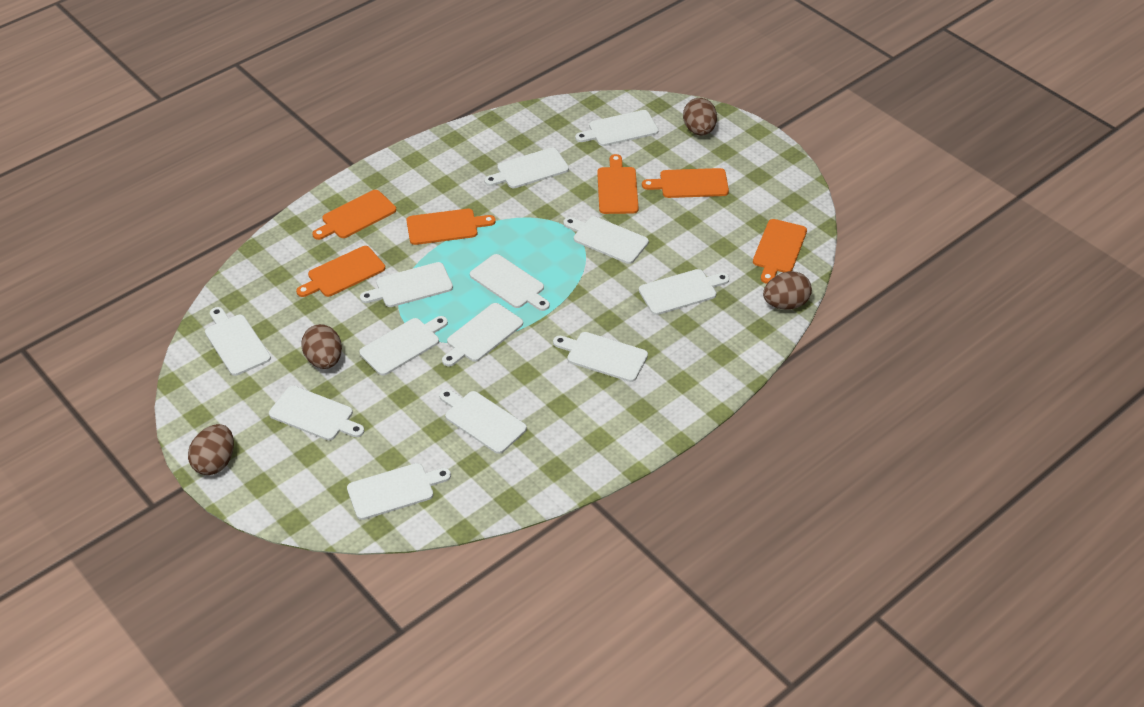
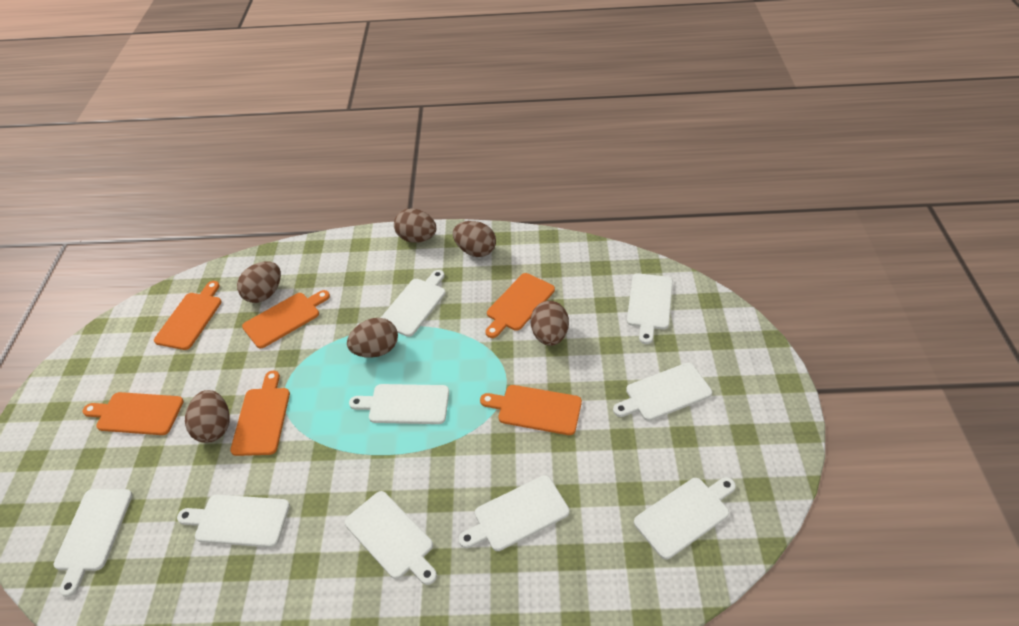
brown egg: [188,424,234,475] [301,324,342,369] [683,98,717,136] [763,271,812,310] = 4 -> [185,390,229,443] [237,261,281,303] [347,318,398,358] [394,208,436,243] [453,221,496,257] [531,301,569,346] = 6
white cutting board: [205,307,271,376] [269,386,364,440] [347,463,451,520] [359,316,448,376] [360,262,453,307] [439,389,527,454] [442,303,523,367] [470,254,550,311] [484,147,569,188] [553,332,648,382] [563,216,649,264] [575,110,659,146] [639,269,729,315] = 13 -> [53,489,133,597] [177,495,290,547] [345,491,437,585] [349,384,449,424] [381,270,446,337] [459,475,569,551] [613,363,712,421] [627,273,673,344] [634,477,736,559] = 9

